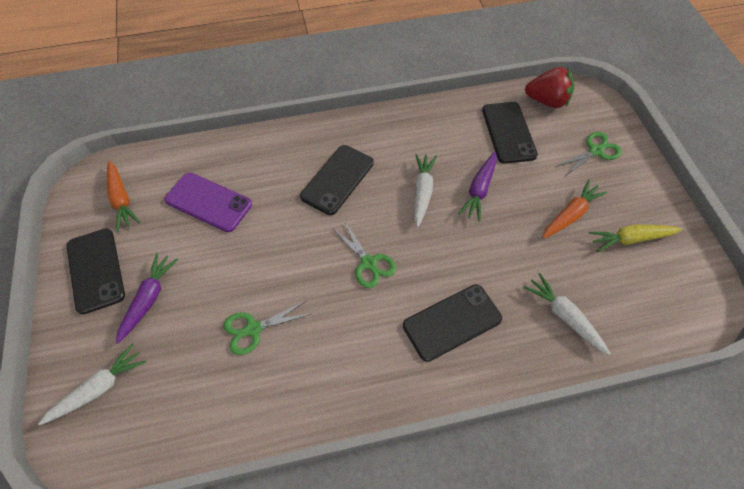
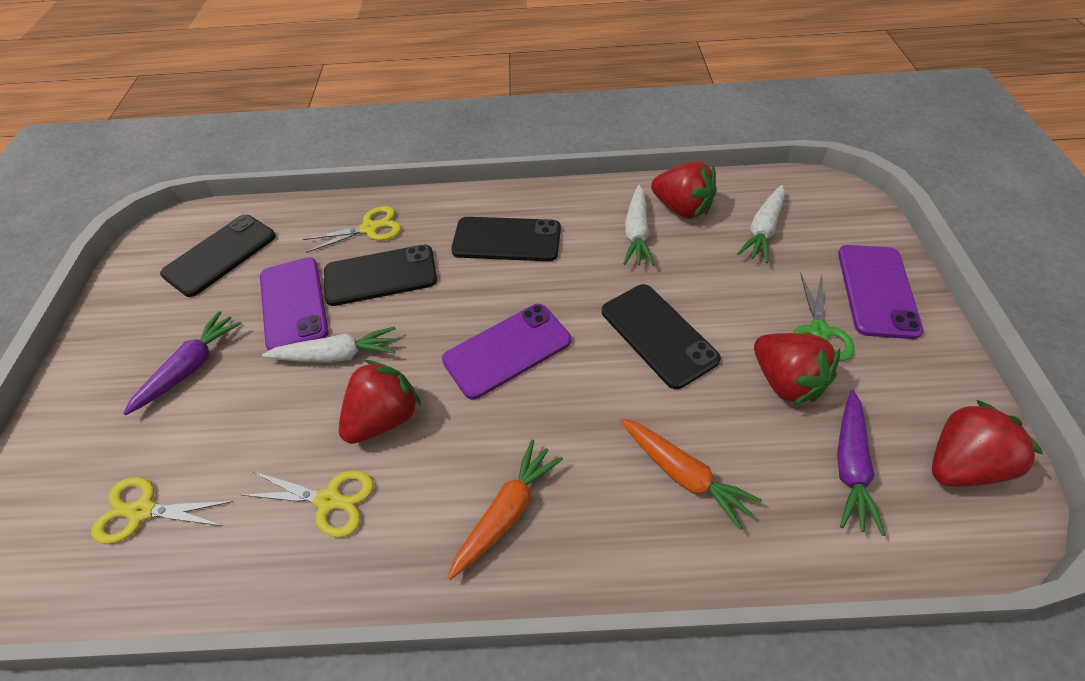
green scissors: [223,300,311,355] [332,220,396,288] [555,132,622,176] = 3 -> [793,273,854,361] = 1
purple phone: [164,172,252,232] = 1 -> [260,257,329,351] [442,304,571,399] [838,245,924,339] = 3
red strawberry: [525,67,574,108] = 1 -> [339,360,421,444] [651,161,717,219] [754,333,840,405] [932,400,1043,487] = 4
yellow carrot: [589,225,682,252] = 1 -> none = 0
yellow scissors: none = 0 -> [91,477,233,544] [242,471,374,537] [303,206,401,253] = 3

